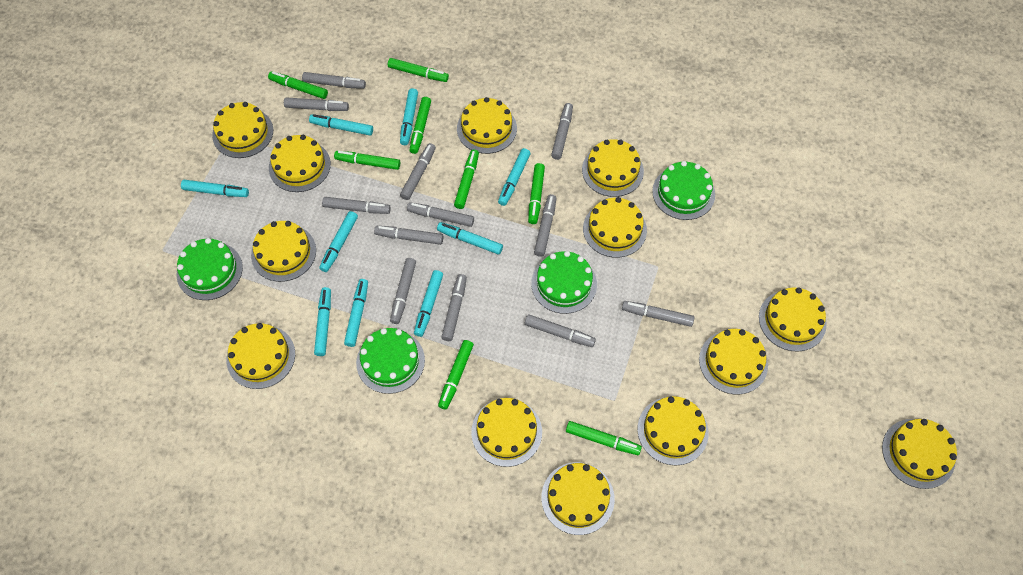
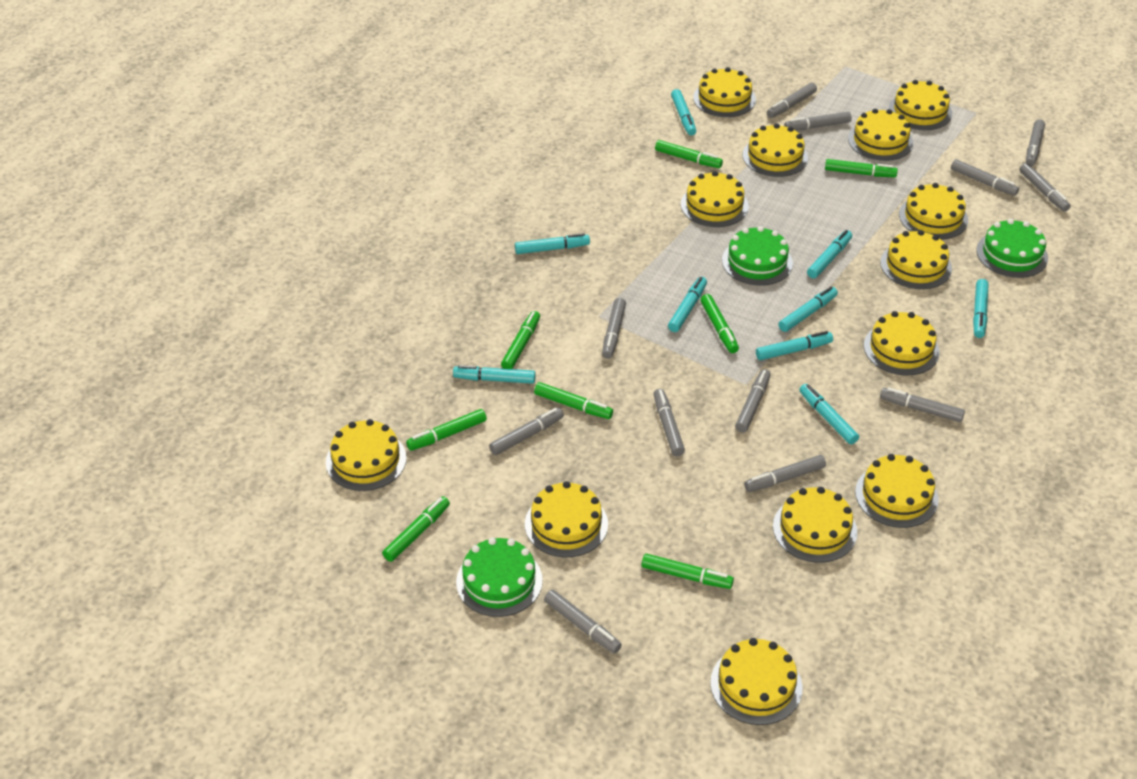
green cake: [177,238,243,300] [356,328,425,394] [531,251,597,314] [652,161,715,220] = 4 -> [456,537,543,617] [722,226,793,286] [976,219,1048,278] = 3

